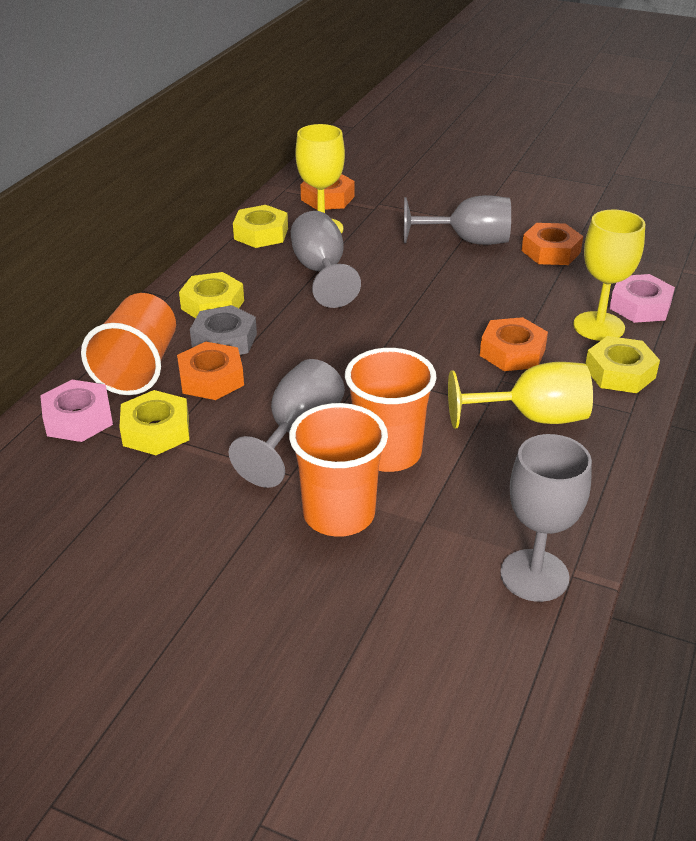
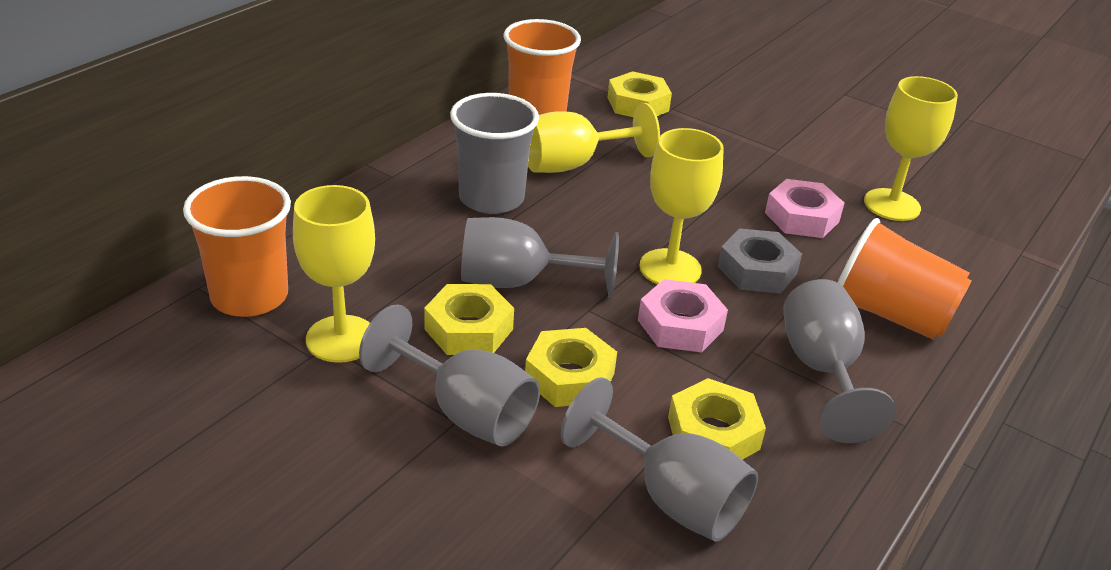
grey cup: none = 0 -> [450,93,539,214] = 1
orange nut: [177,342,244,400] [300,174,355,210] [480,317,548,371] [522,223,583,265] = 4 -> none = 0
yellow goblet: [295,124,345,234] [448,362,593,428] [573,209,645,341] = 3 -> [293,185,375,363] [528,103,660,173] [639,128,724,285] [864,76,958,221] = 4

